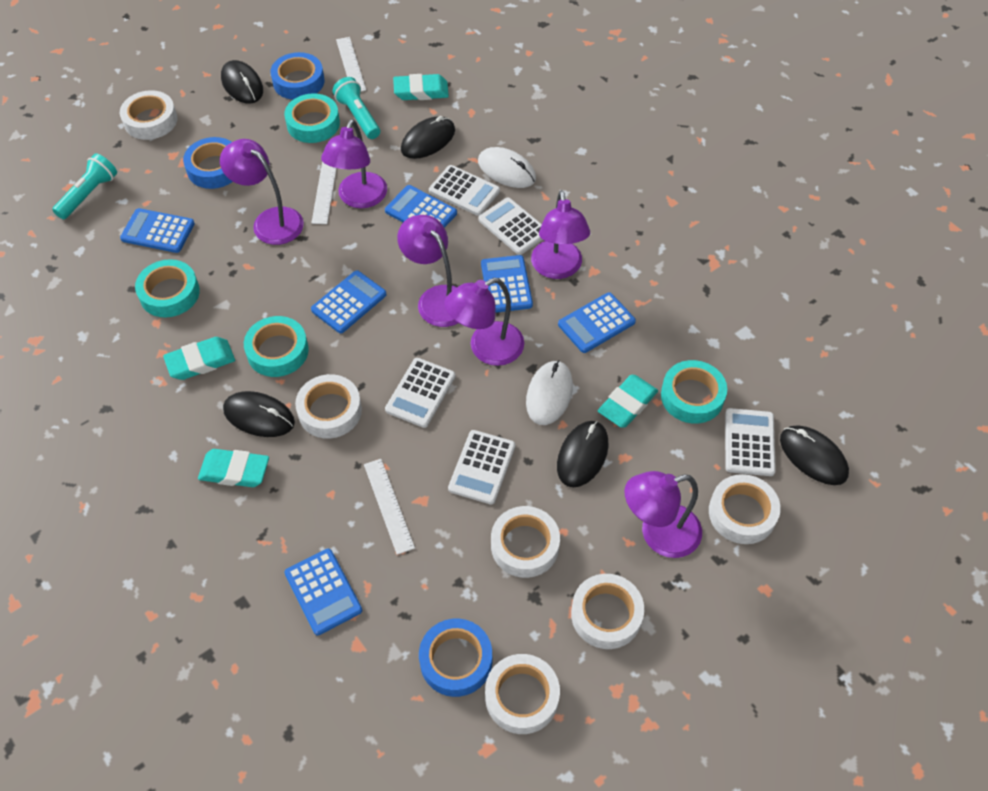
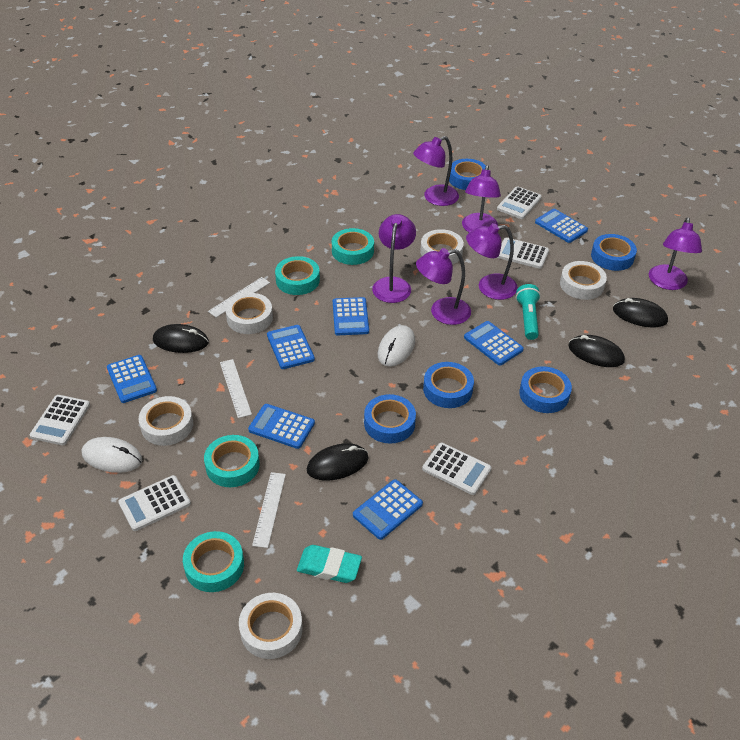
black mouse: [221,60,263,104] [223,391,295,437] [401,116,455,159] [557,421,609,487] [780,425,849,485] = 5 -> [153,324,209,353] [307,443,369,481] [568,335,625,367] [613,298,668,327] = 4
blue calculator: [120,208,195,253] [284,549,362,635] [311,270,387,333] [385,185,457,228] [481,255,533,313] [558,292,636,353] = 6 -> [107,355,157,403] [248,404,315,449] [267,325,315,369] [333,297,369,335] [353,479,423,540] [464,321,524,365] [535,209,588,243] = 7
blue tape: [183,137,233,189] [270,52,324,100] [419,618,492,697] = 3 -> [364,394,416,444] [423,362,474,408] [449,159,486,190] [519,366,572,413] [591,234,637,271] = 5
turquoise eraser: [163,337,235,380] [198,449,269,487] [393,74,449,100] [598,375,658,428] = 4 -> [297,545,362,583] = 1
turquoise flashlight: [52,153,117,219] [333,77,380,139] = 2 -> [516,284,541,340] = 1
white tape: [120,90,177,140] [295,374,362,439] [485,654,560,734] [491,506,560,578] [571,574,644,649] [709,474,781,544] = 6 -> [139,396,193,446] [225,293,273,334] [239,593,302,659] [420,229,464,264] [560,261,607,300] = 5

